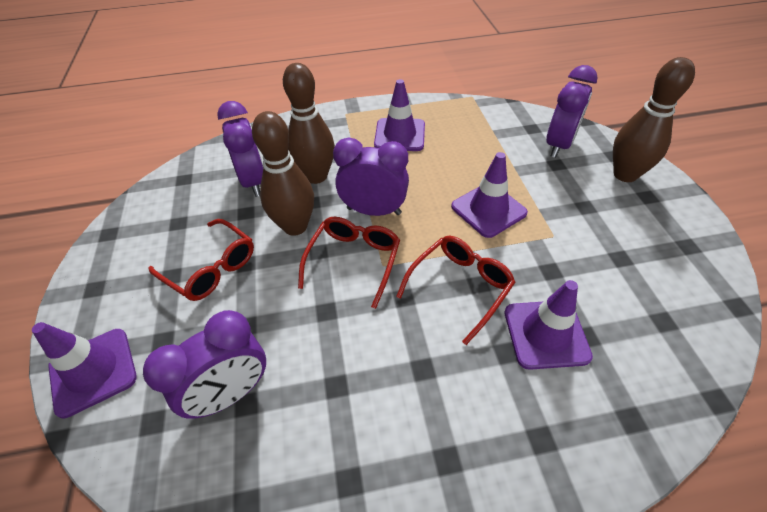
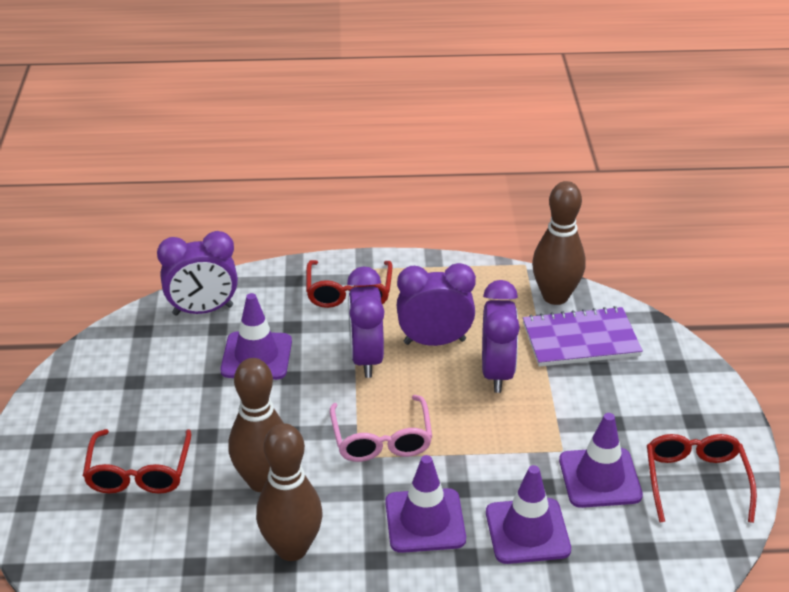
pink glasses: none = 0 -> [330,395,432,462] = 1
purple notebook: none = 0 -> [523,306,643,367] = 1

